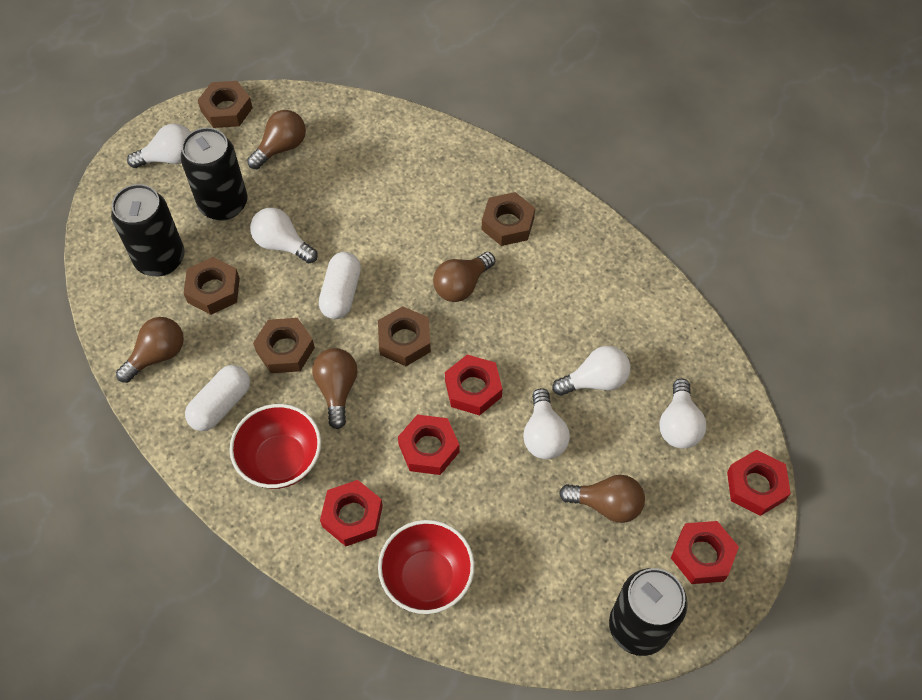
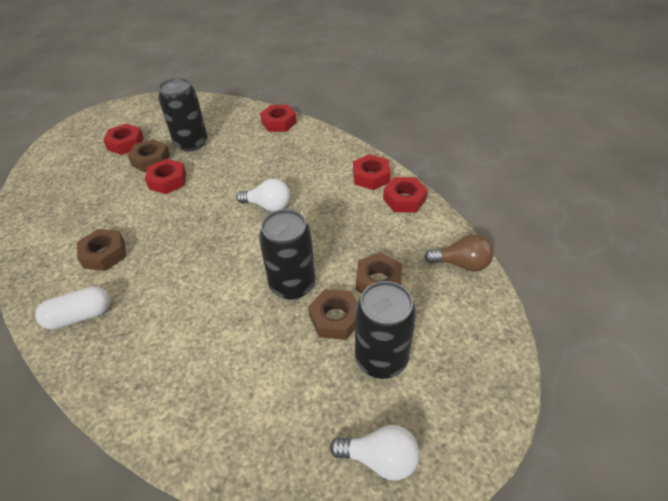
brown light bulb: [116,317,184,383] [247,110,306,169] [312,348,357,429] [433,252,495,302] [559,475,645,523] = 5 -> [424,234,494,272] = 1
brown nut: [184,257,240,315] [198,81,253,128] [253,318,315,373] [378,306,431,366] [482,192,535,246] = 5 -> [77,229,126,271] [128,139,170,172] [308,289,357,340] [356,253,402,293] = 4
red bowl: [230,404,321,489] [378,520,474,614] = 2 -> none = 0
white capsule: [185,365,250,431] [319,252,361,319] = 2 -> [35,286,110,330] = 1
white light bulb: [127,124,191,168] [250,208,318,263] [523,388,570,459] [553,346,630,396] [659,379,706,449] = 5 -> [236,179,290,211] [330,425,419,480] = 2

